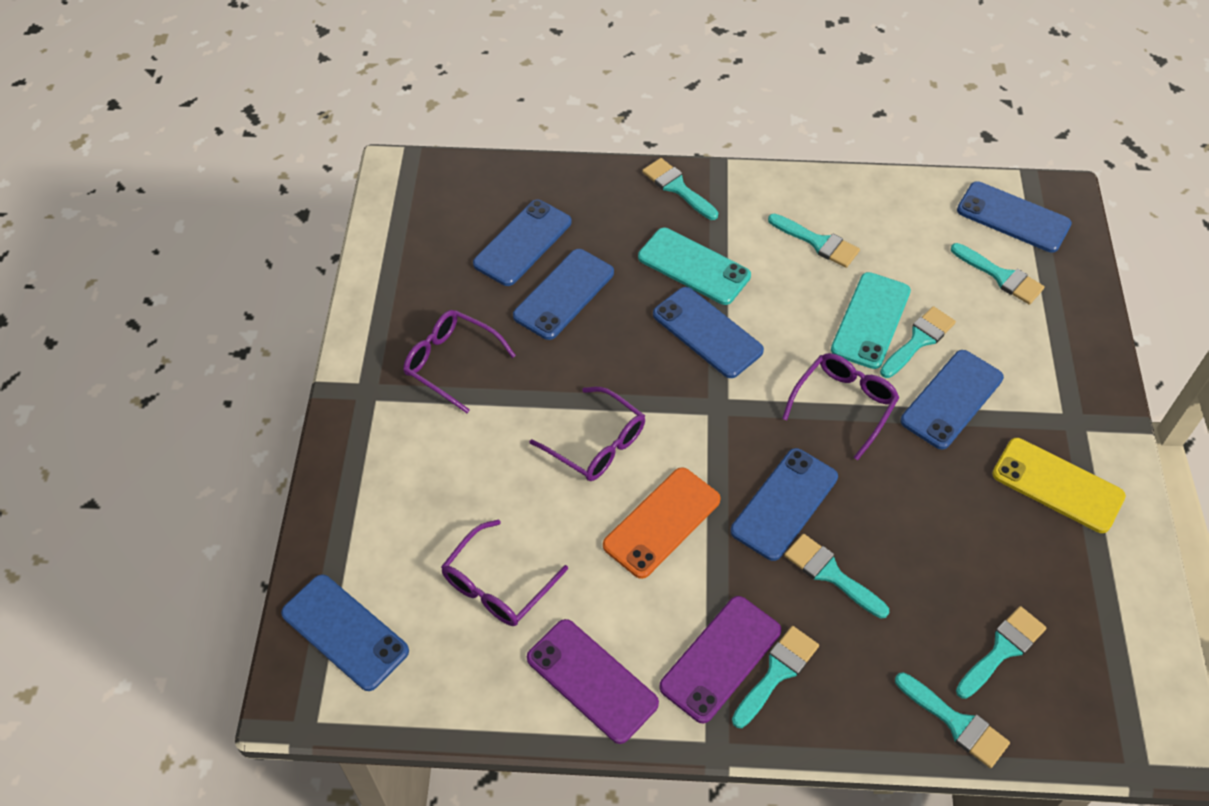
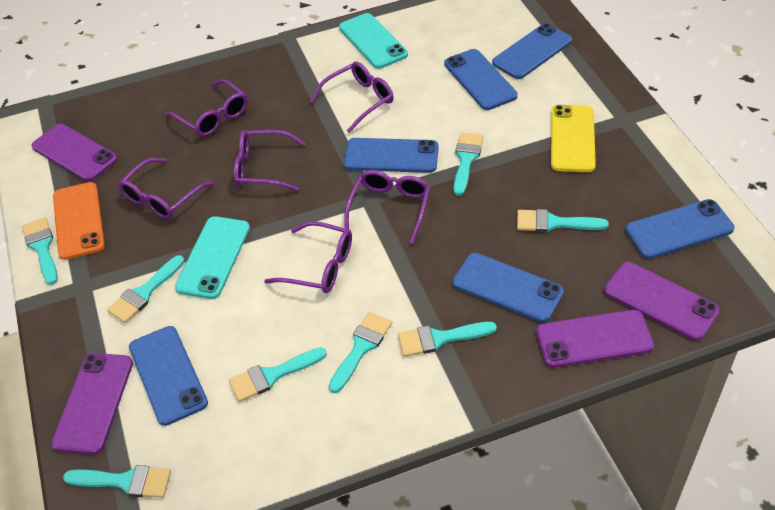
blue phone: [281,574,409,691] [473,200,572,286] [513,249,614,340] [653,287,764,378] [731,448,838,561] [900,350,1004,450] [957,181,1072,252] = 7 -> [129,326,208,426] [344,138,439,173] [444,49,518,110] [453,253,564,323] [492,23,572,79] [625,199,734,259] = 6
purple glasses: [403,310,516,413] [441,519,568,626] [530,387,645,481] [782,353,899,460] = 4 -> [118,158,214,219] [165,79,248,137] [234,130,306,191] [264,221,352,293] [310,62,394,133] [344,170,430,244] = 6
purple phone: [527,619,659,744] [659,596,781,724] = 2 -> [32,124,118,181] [51,353,133,455] [536,310,654,368] [604,262,720,341] = 4

